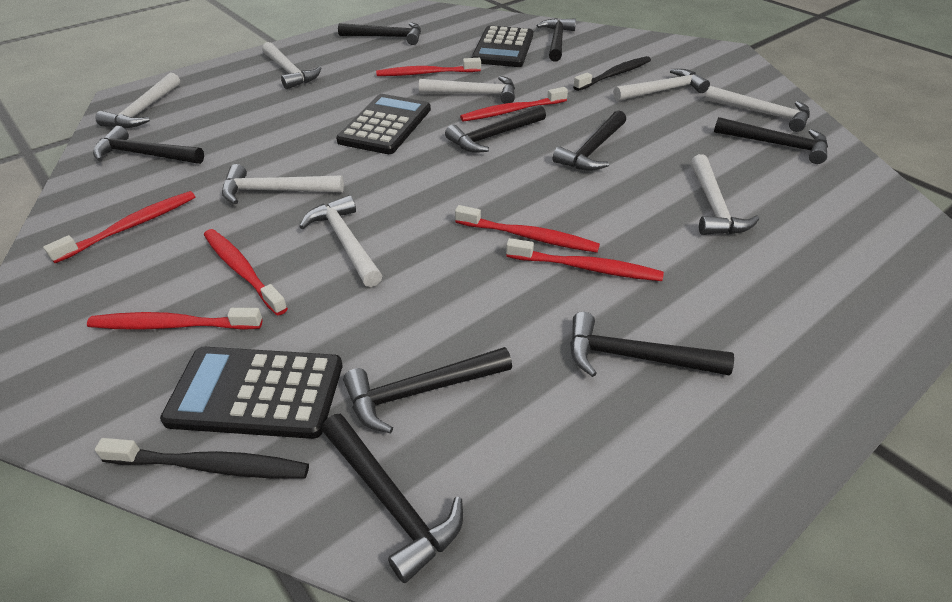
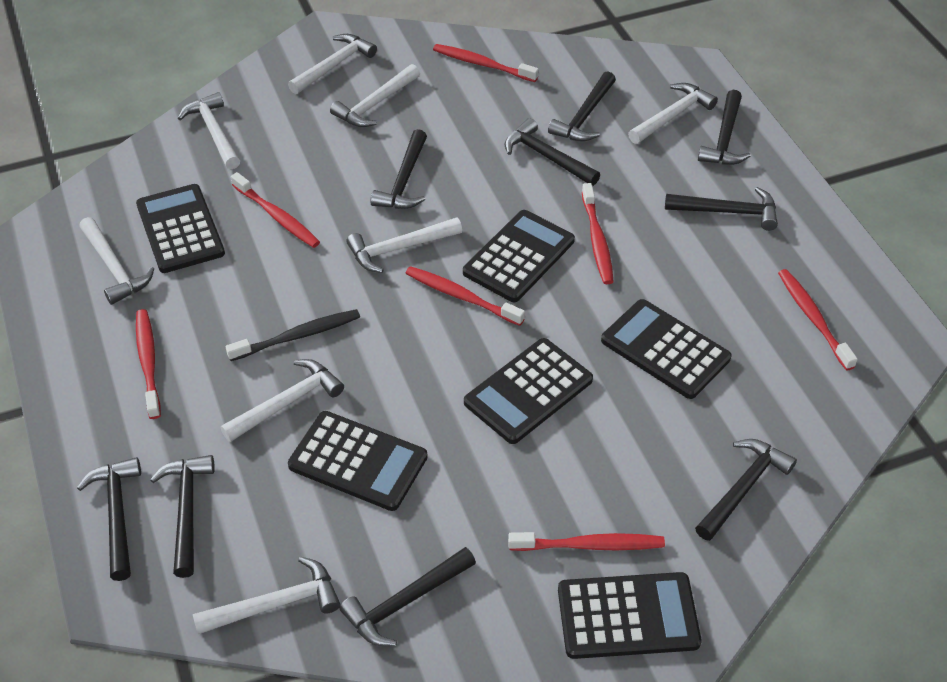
black calculator: [160,347,342,439] [336,94,431,154] [472,26,533,67] = 3 -> [136,184,225,273] [288,411,428,511] [463,210,575,302] [464,338,593,444] [558,572,702,659] [601,299,731,399] = 6
black toothbrush: [95,438,309,479] [573,56,651,91] = 2 -> [225,309,360,361] = 1

